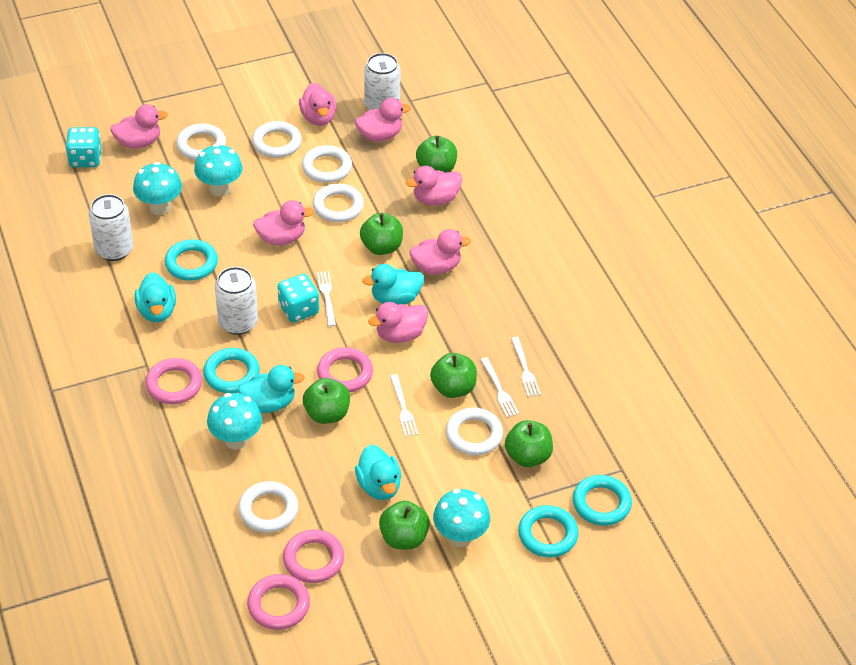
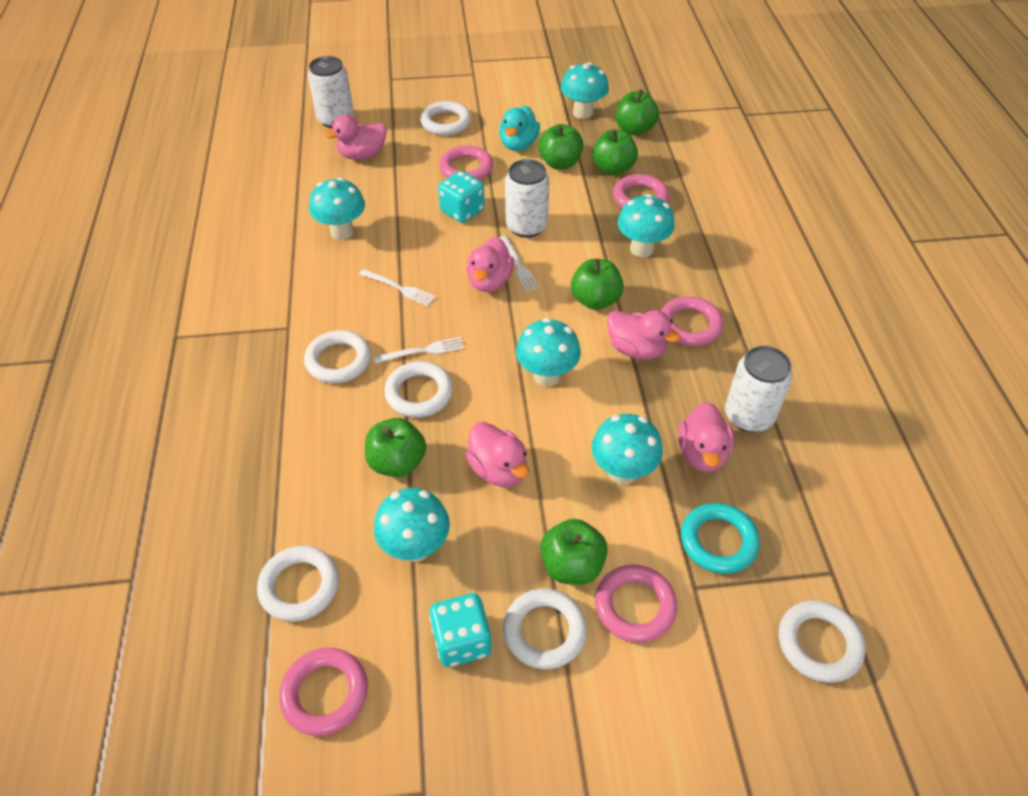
pink duck: [110,104,168,149] [253,200,314,245] [299,83,336,126] [355,98,411,142] [368,302,428,343] [406,166,462,205] [410,229,471,274] = 7 -> [324,114,387,160] [466,422,529,487] [467,237,514,292] [607,310,681,360] [678,402,734,472] = 5
pink ring: [145,358,202,404] [247,574,310,630] [283,530,344,583] [317,347,373,393] = 4 -> [279,647,368,736] [439,145,493,180] [595,564,677,643] [613,174,669,208] [661,296,724,346] = 5
turquoise duck: [135,272,176,322] [238,365,305,413] [355,445,401,500] [362,264,424,305] = 4 -> [499,106,540,151] = 1
turquoise mushroom: [133,162,182,215] [194,144,243,197] [207,393,262,450] [433,489,490,547] = 4 -> [309,177,365,240] [374,488,450,562] [516,318,581,387] [561,62,609,119] [591,414,663,485] [618,194,674,257] = 6
turquoise ring: [165,239,218,281] [203,348,260,393] [518,505,579,558] [573,475,632,526] = 4 -> [681,503,760,574] = 1
white fork: [317,271,336,326] [390,374,418,437] [480,357,519,417] [511,337,541,397] = 4 -> [359,269,436,306] [374,337,465,364] [499,235,540,292] = 3

